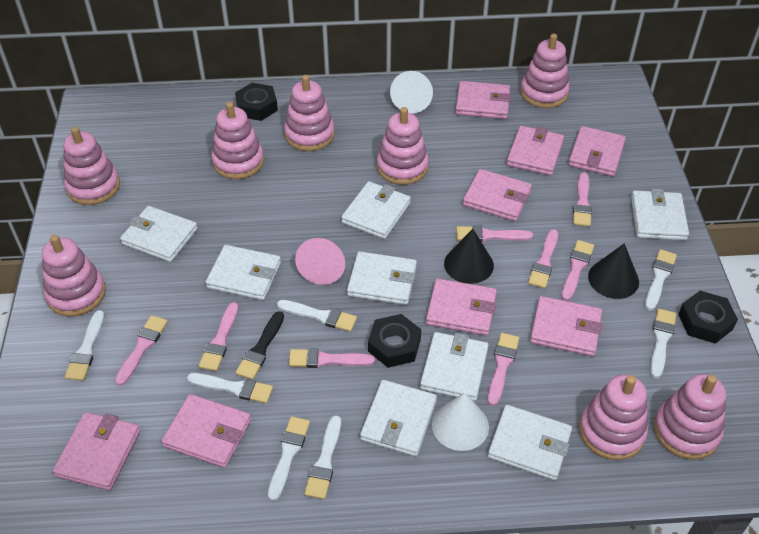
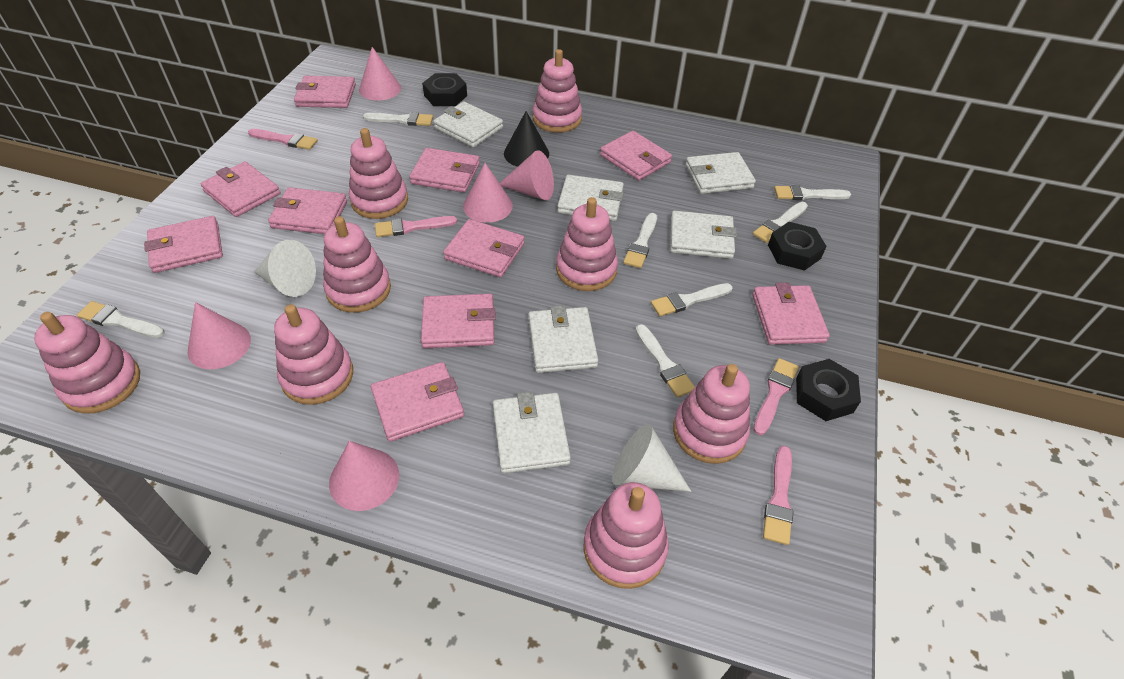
black brush: [236,311,284,380] = 1 -> none = 0
black cone: [444,229,494,284] [588,243,639,299] = 2 -> [504,111,549,167] = 1
pink brush: [115,315,168,386] [199,302,239,371] [289,348,375,368] [456,225,533,242] [488,333,519,406] [528,229,558,288] [561,240,594,301] [573,172,592,227] = 8 -> [248,129,318,150] [375,216,457,237] [753,358,799,435] [763,446,794,545] = 4
pink cone: [295,238,345,285] = 1 -> [188,302,251,369] [329,441,399,511] [359,47,401,101] [463,163,513,223] [500,150,554,200] = 5
pink wallet: [53,412,140,491] [162,394,251,468] [426,279,497,336] [455,81,511,119] [463,169,532,221] [507,126,564,176] [530,296,603,356] [568,126,626,176] = 8 -> [144,216,223,273] [201,161,280,217] [268,187,347,234] [294,76,356,108] [371,362,464,442] [409,148,480,192] [421,294,496,348] [443,219,524,277] [600,131,672,181] [752,283,830,345] = 10
white wallet: [120,206,198,262] [206,245,281,300] [341,181,411,239] [347,251,417,305] [360,380,437,456] [420,332,489,401] [488,405,572,481] [631,189,689,240] = 8 -> [433,102,503,148] [493,392,571,473] [528,305,598,373] [557,175,624,221] [670,211,737,259] [685,152,756,194] = 6

